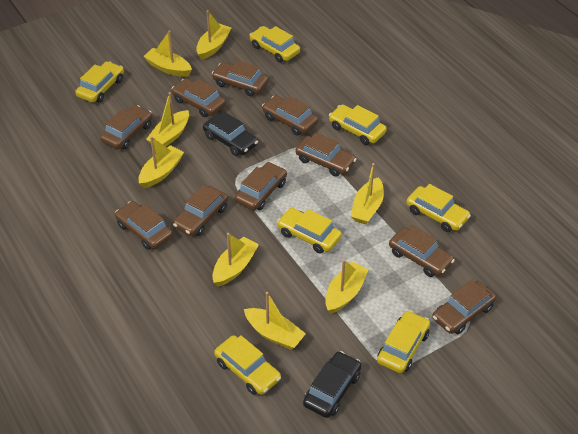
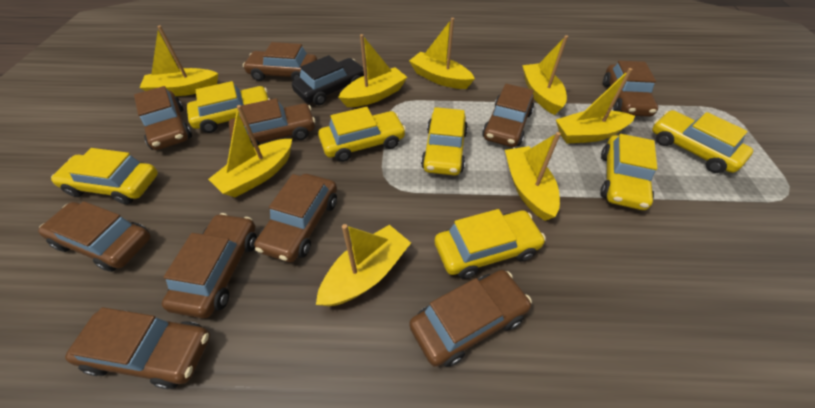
black car: [203,112,258,156] [303,351,361,418] = 2 -> [292,55,364,105] = 1

